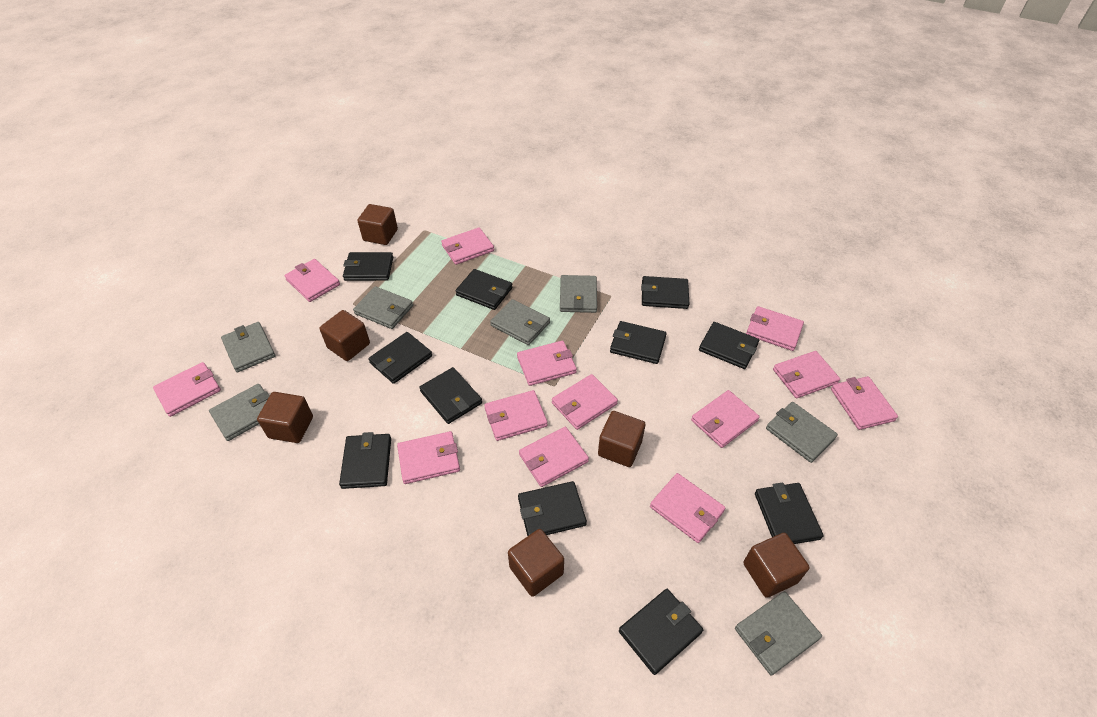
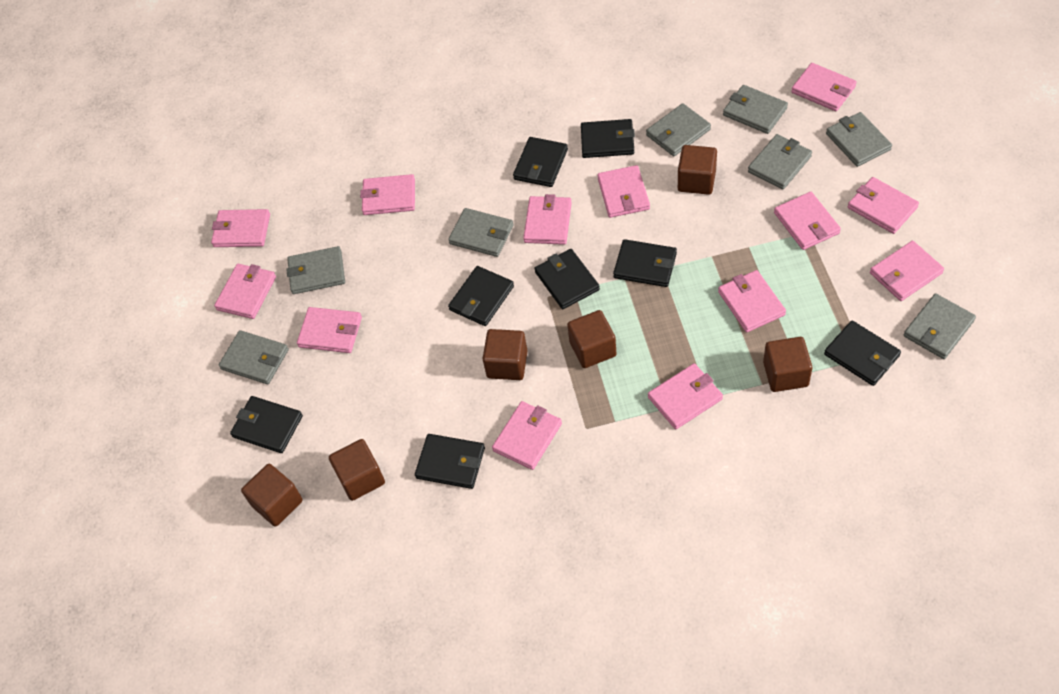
black wallet: [339,432,391,489] [343,252,393,281] [368,332,432,384] [419,367,482,424] [455,269,512,310] [518,481,587,536] [610,321,667,364] [619,589,703,675] [641,276,689,309] [699,322,759,369] [755,483,823,544] = 11 -> [230,396,303,453] [415,434,485,489] [448,266,514,326] [513,137,568,187] [534,249,600,309] [581,119,635,158] [613,239,677,287] [824,320,901,386] = 8
grey wallet: [209,384,270,441] [221,322,275,372] [353,286,413,329] [490,299,550,345] [560,275,597,313] [735,591,822,675] [766,402,838,463] = 7 -> [219,330,289,384] [286,246,345,294] [448,208,514,257] [646,103,711,156] [723,85,788,134] [748,134,812,190] [826,112,892,167] [904,293,976,359] = 8

